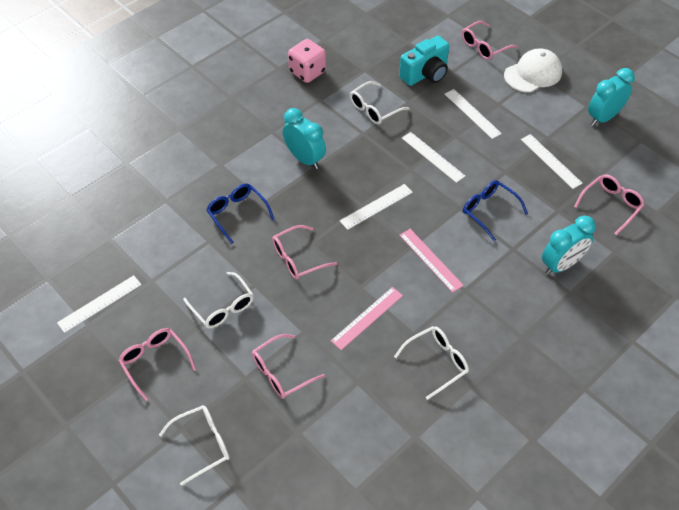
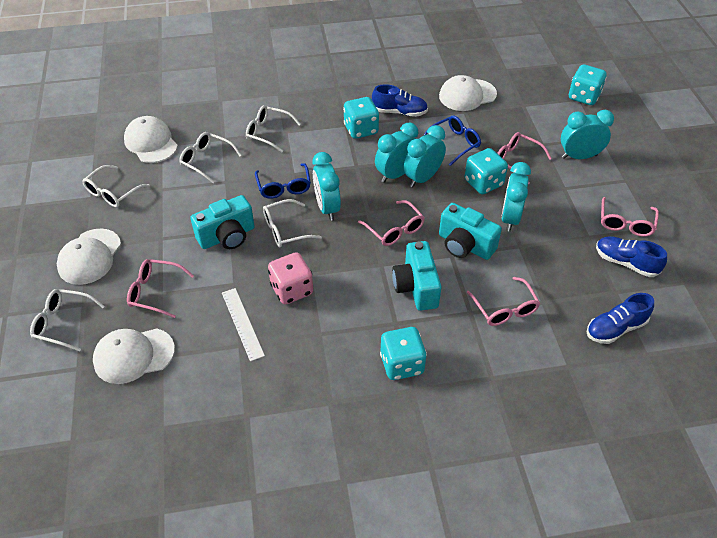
blue shoe: none = 0 -> [372,84,428,117] [587,293,654,344] [596,236,667,277] = 3
pink ruler: [331,287,403,350] [399,229,464,293] = 2 -> none = 0
turquoise camera: [399,36,449,86] = 1 -> [190,195,255,249] [392,241,442,311] [439,203,502,260] = 3
turquoise clock: [283,108,326,169] [542,216,596,275] [588,68,635,126] = 3 -> [313,152,341,221] [375,123,419,183] [404,125,446,187] [501,162,531,231] [561,110,614,159] = 5
turquoise dice: none = 0 -> [343,97,379,139] [380,327,427,380] [465,148,508,194] [569,64,607,105] = 4
white cap: [504,48,562,92] = 1 -> [57,229,121,285] [93,329,175,384] [124,116,178,163] [439,75,497,111] = 4
white glasses: [159,405,230,486] [183,272,254,328] [350,81,409,124] [394,326,469,400] = 4 -> [30,289,105,352] [82,165,150,207] [179,132,242,183] [246,105,301,152] [263,199,322,248] = 5
white ruler: [57,275,142,333] [340,184,413,230] [402,132,465,183] [445,89,502,139] [521,134,583,189] = 5 -> [222,288,265,362] = 1

